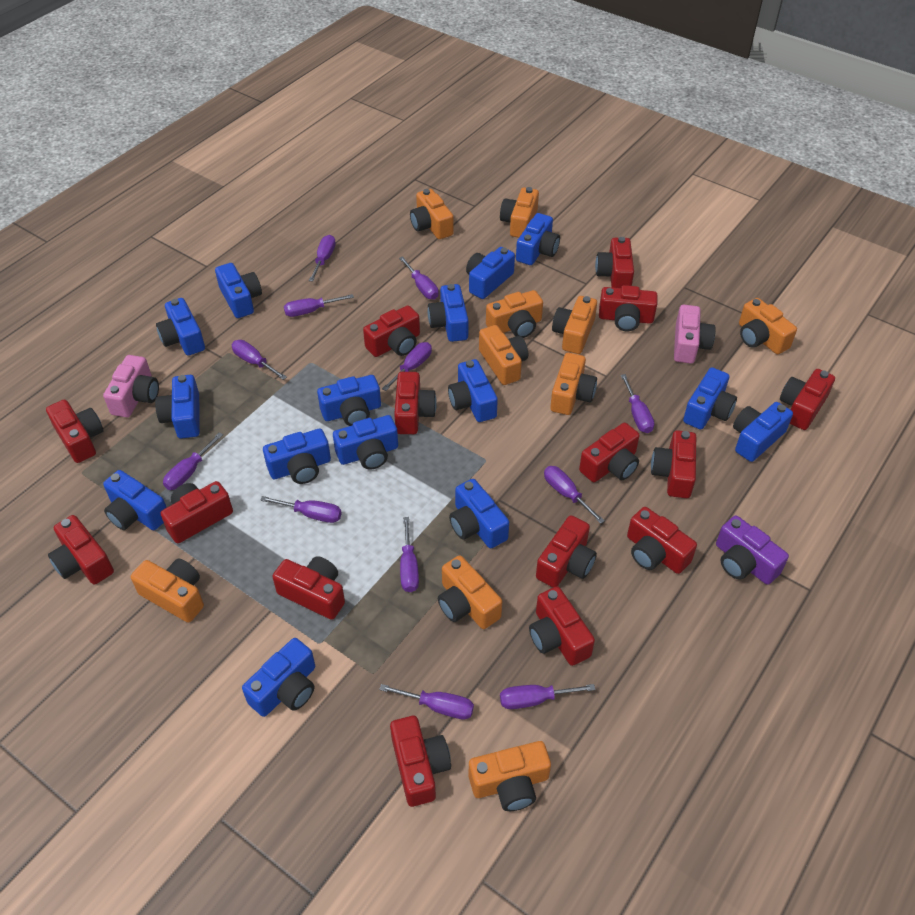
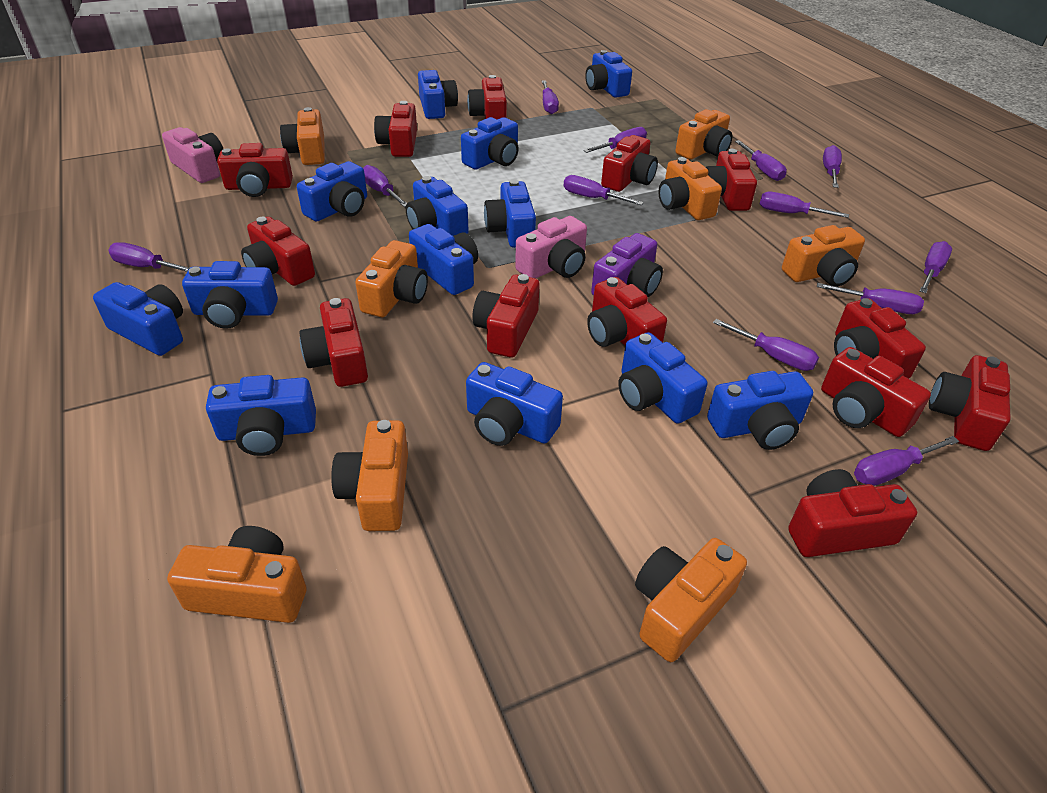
blue camera: [103,470,167,530] [155,375,200,439] [156,298,205,356] [215,263,262,318] [242,638,315,717] [263,429,331,484] [317,375,381,426] [333,415,398,470] [428,284,469,342] [448,359,498,422] [449,479,509,548] [466,247,515,299] [516,213,560,265] [683,368,737,430] [733,402,793,462] = 15 -> [93,282,183,356] [182,261,278,329] [206,375,316,456] [297,161,367,221] [406,176,469,236] [409,224,478,295] [418,70,458,119] [461,117,518,169] [466,362,563,446] [484,179,536,248] [585,50,632,97] [618,332,708,424] [707,371,813,450] = 13
orange camera: [131,559,204,623] [410,189,454,239] [438,555,502,629] [468,741,551,811] [479,325,528,385] [486,290,543,338] [500,187,539,238] [550,353,597,415] [552,296,597,354] [739,298,797,354] = 10 -> [167,526,307,623] [280,107,325,165] [331,420,408,531] [355,240,428,317] [635,538,747,662] [658,157,722,220] [675,109,732,160] [782,225,865,287] = 8
red camera: [46,400,104,463] [48,515,114,584] [160,481,233,543] [272,556,345,620] [363,305,420,357] [390,716,451,807] [394,372,437,434] [529,586,595,666] [536,515,597,587] [579,423,640,482] [595,237,634,288] [599,285,657,331] [627,507,697,574] [651,430,696,498] [780,369,835,430] = 15 -> [217,143,293,197] [241,217,315,286] [299,298,368,387] [374,101,417,157] [467,75,507,119] [472,274,540,358] [587,277,667,347] [601,135,658,192] [706,149,757,211] [788,469,917,557] [821,347,931,437] [834,298,926,379] [929,355,1011,451] = 13

